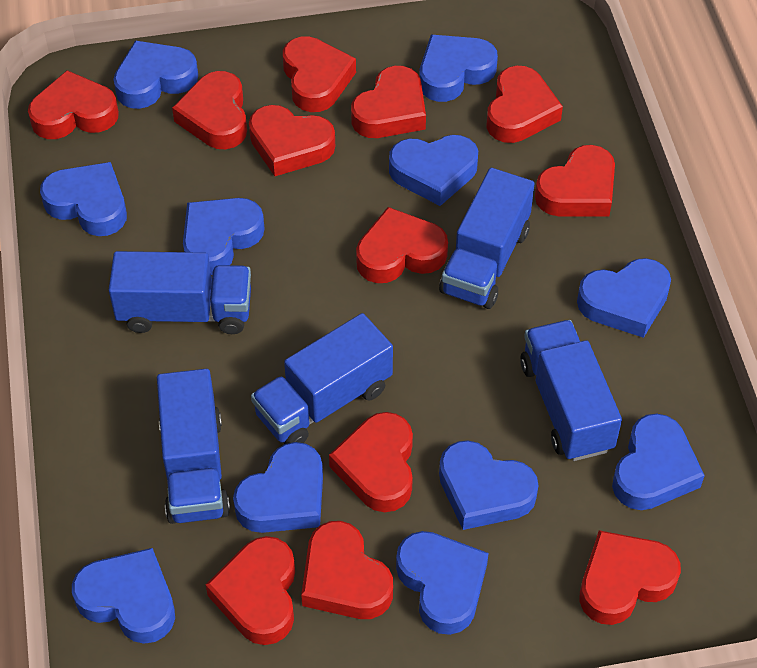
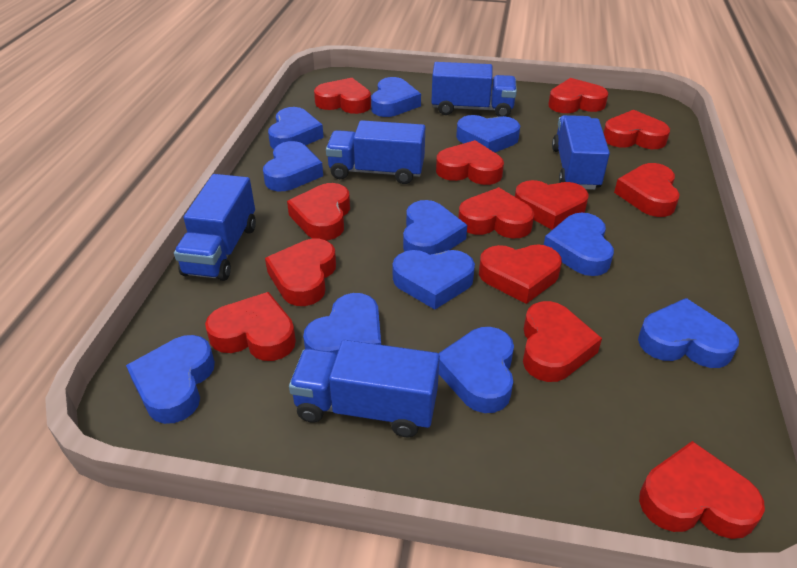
red heart: [28,70,119,139] [172,71,247,149] [206,536,295,645] [249,105,335,176] [283,36,356,112] [301,521,393,619] [329,412,413,512] [351,66,426,138] [356,207,448,283] [487,66,563,143] [535,145,615,216] [580,530,681,625] = 12 -> [205,292,296,361] [265,239,336,306] [287,183,350,240] [314,78,371,114] [436,140,504,185] [458,187,534,238] [479,244,562,304] [515,180,589,230] [523,301,602,382] [548,78,608,113] [604,110,670,149] [614,163,680,217] [639,441,765,539] = 13

